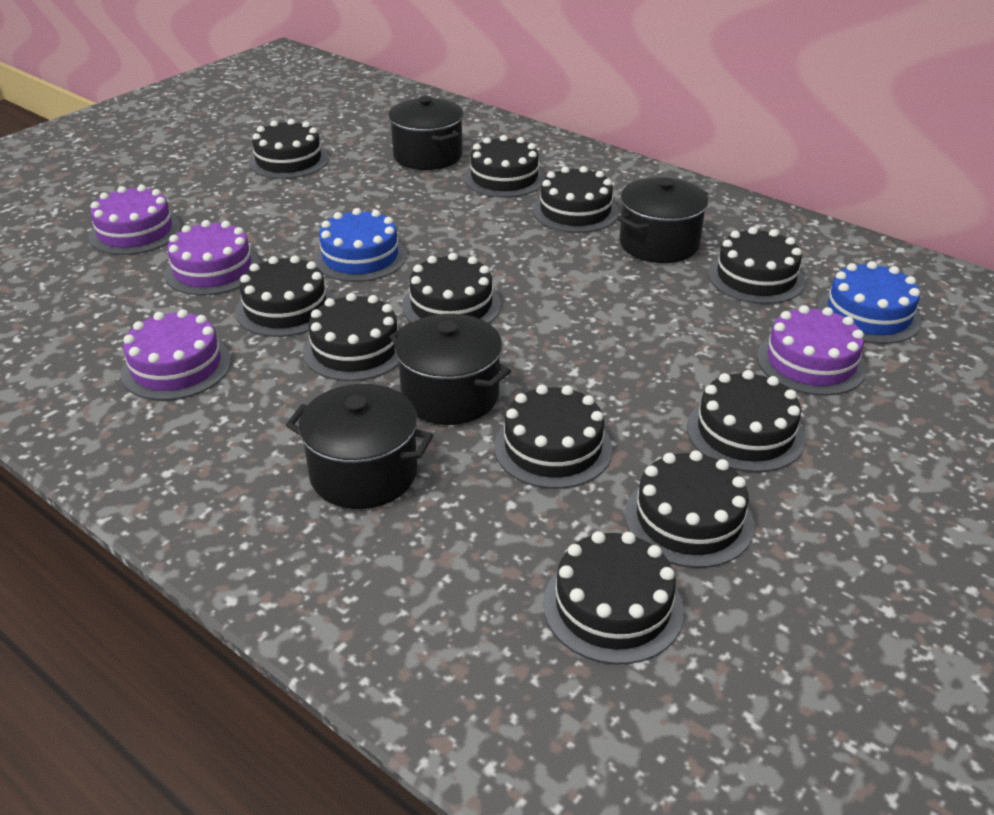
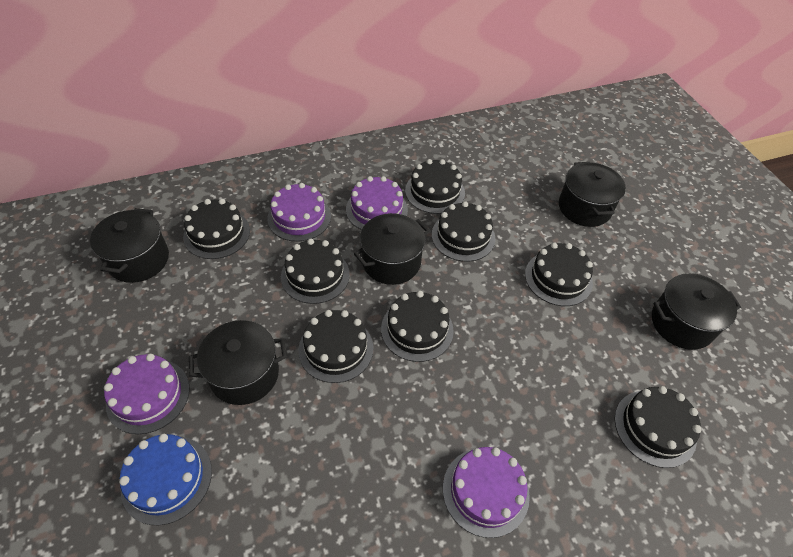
black cake: [235,256,335,337] [249,119,329,179] [303,293,399,381] [402,253,501,323] [464,135,545,198] [494,385,613,489] [533,166,619,233] [543,531,684,665] [625,450,754,568] [687,370,805,472] [708,227,805,304] = 11 -> [183,199,250,259] [281,239,350,304] [298,310,373,383] [381,291,454,362] [405,159,465,214] [432,201,495,262] [525,242,593,306] [614,386,702,468] = 8
black pot: [286,384,433,509] [388,96,464,170] [389,314,511,425] [617,177,708,263] = 4 -> [90,208,169,283] [189,320,287,405] [354,213,430,285] [559,162,626,227] [652,273,741,350] = 5
blue cake: [314,208,407,282] [818,261,922,344] = 2 -> [119,434,212,525] = 1

